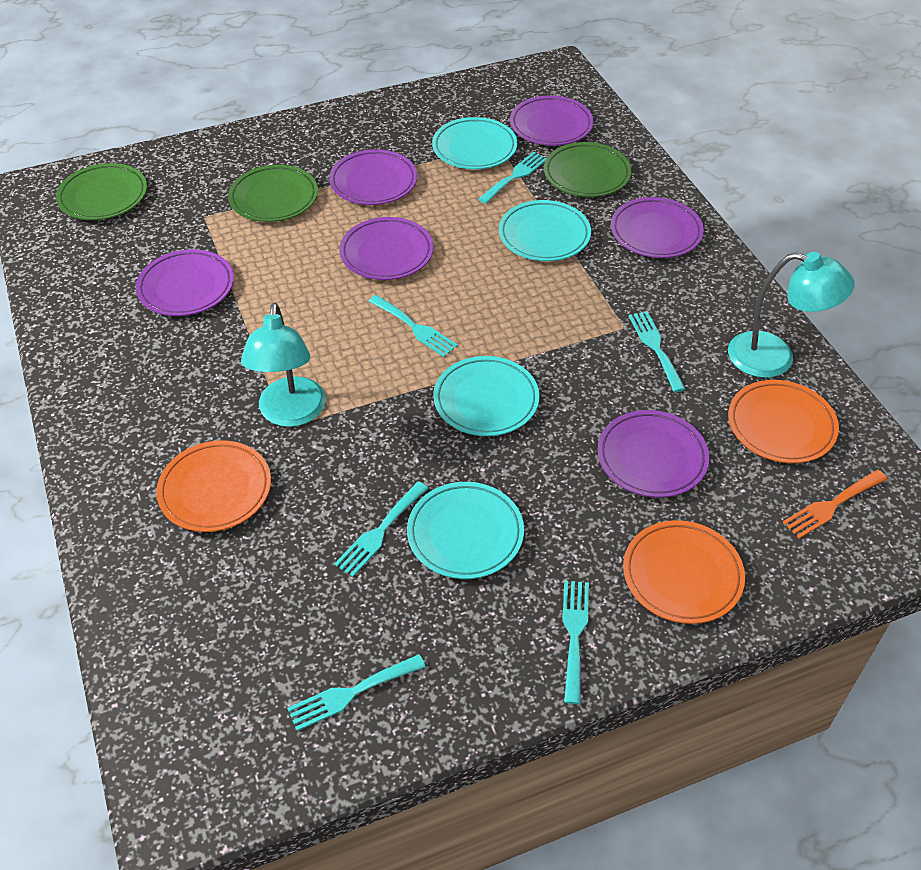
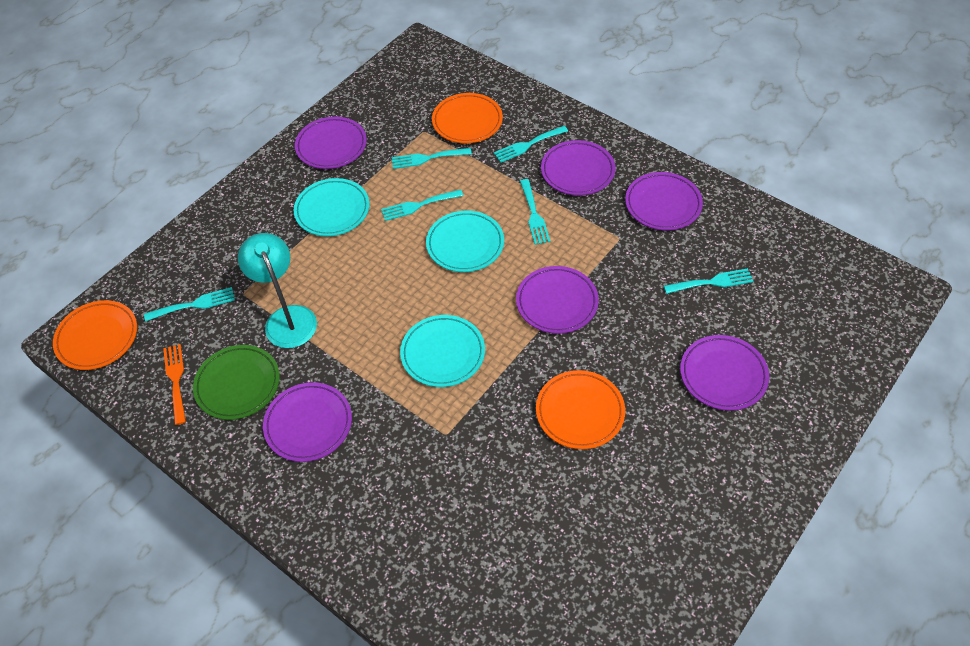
green plate: [56,163,147,220] [228,165,318,222] [544,142,632,197] = 3 -> [193,345,280,420] = 1
turquoise lamp: [241,303,326,427] [728,252,855,378] = 2 -> [238,233,317,348] = 1
turquoise plate: [407,482,524,579] [432,117,517,169] [433,356,540,436] [499,200,591,261] = 4 -> [294,178,370,236] [400,315,485,387] [426,211,504,272] = 3

